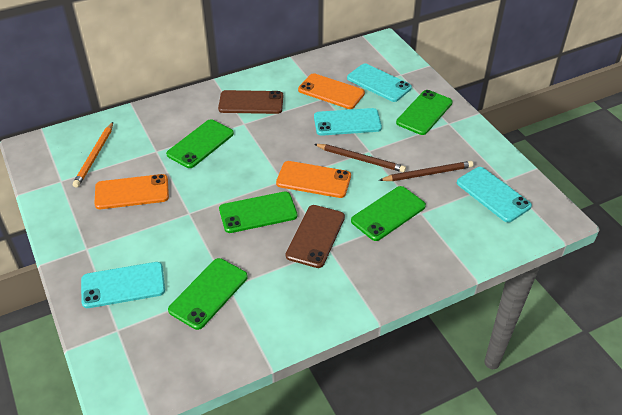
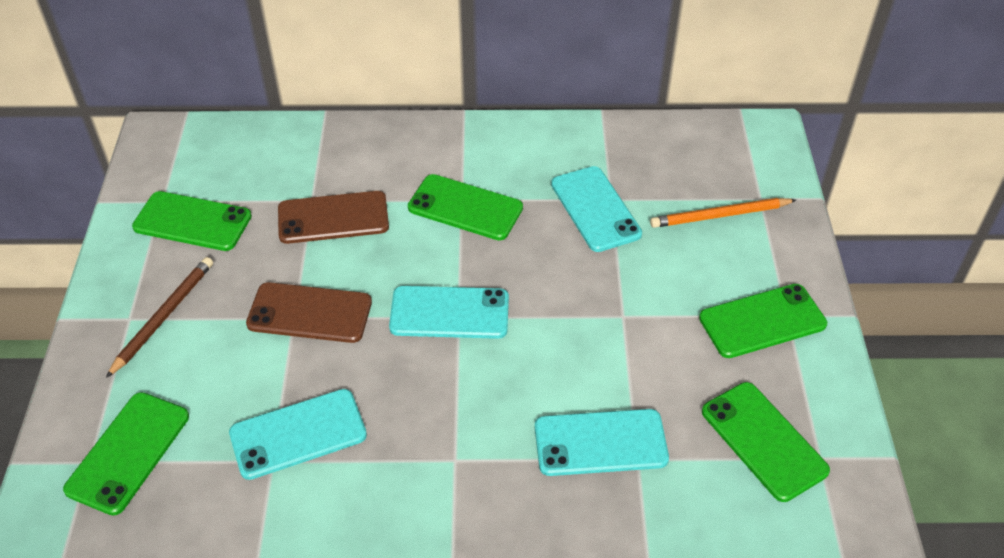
brown pencil: [314,144,406,172] [379,161,474,181] = 2 -> [106,257,213,378] = 1
orange phone: [94,174,169,209] [276,161,351,198] [298,73,365,109] = 3 -> none = 0

